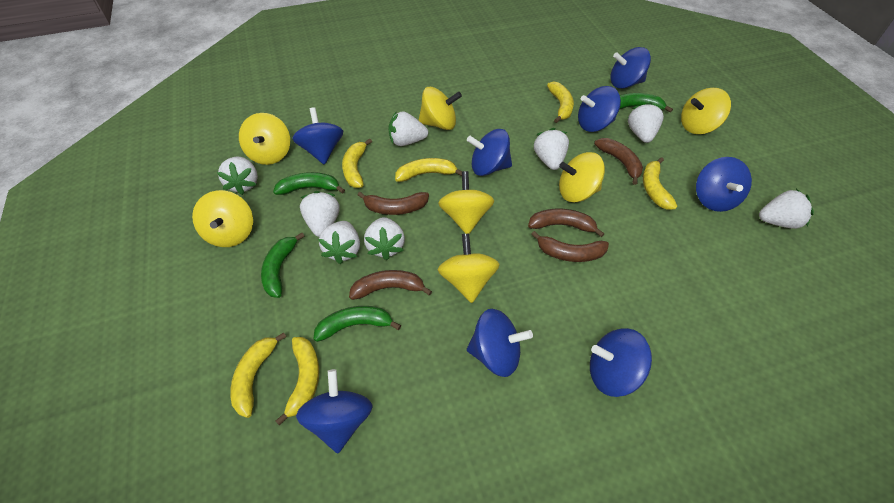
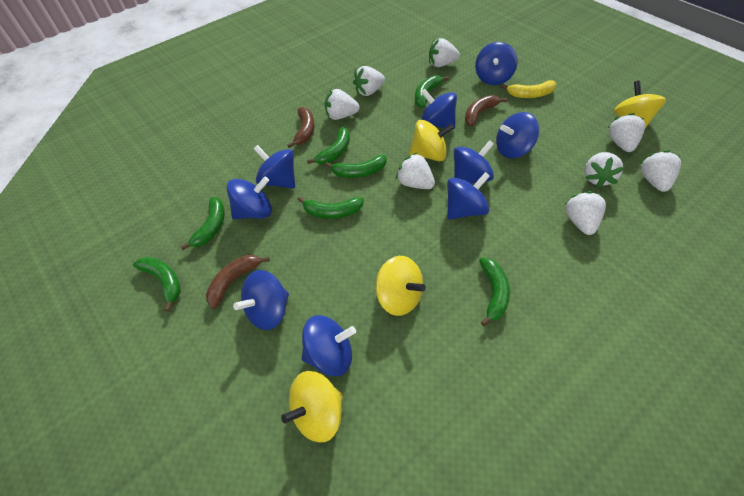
blue spinning top: [292,107,343,165] [296,369,372,453] [467,129,512,176] [467,309,533,377] [578,86,621,132] [590,328,652,397] [610,47,651,89] [696,157,752,212] = 8 -> [227,176,272,219] [233,270,289,330] [254,145,295,189] [302,315,356,376] [421,89,457,129] [447,172,490,220] [454,140,494,184] [475,42,517,85] [496,112,539,158] = 9
brown banana: [349,270,432,300] [358,192,429,215] [528,209,604,237] [531,231,609,262] [594,138,643,185] = 5 -> [206,255,270,309] [287,107,314,148] [465,95,508,126] = 3
green banana: [261,233,305,298] [273,172,345,195] [314,306,401,342] [619,93,673,113] = 4 -> [133,257,181,311] [180,197,225,250] [297,197,364,219] [307,127,350,164] [325,155,386,178] [415,75,449,108] [479,258,510,326] = 7
yellow banana: [231,332,286,418] [275,337,319,425] [342,138,372,188] [395,158,462,182] [547,82,574,123] [643,157,677,209] = 6 -> [501,80,556,98] = 1
yellow spinning top: [192,190,253,247] [239,113,290,165] [419,87,462,130] [438,171,495,234] [438,233,500,303] [559,152,605,202] [681,88,731,134] = 7 -> [281,371,343,443] [376,256,426,316] [409,120,454,161] [614,80,666,128] = 4

